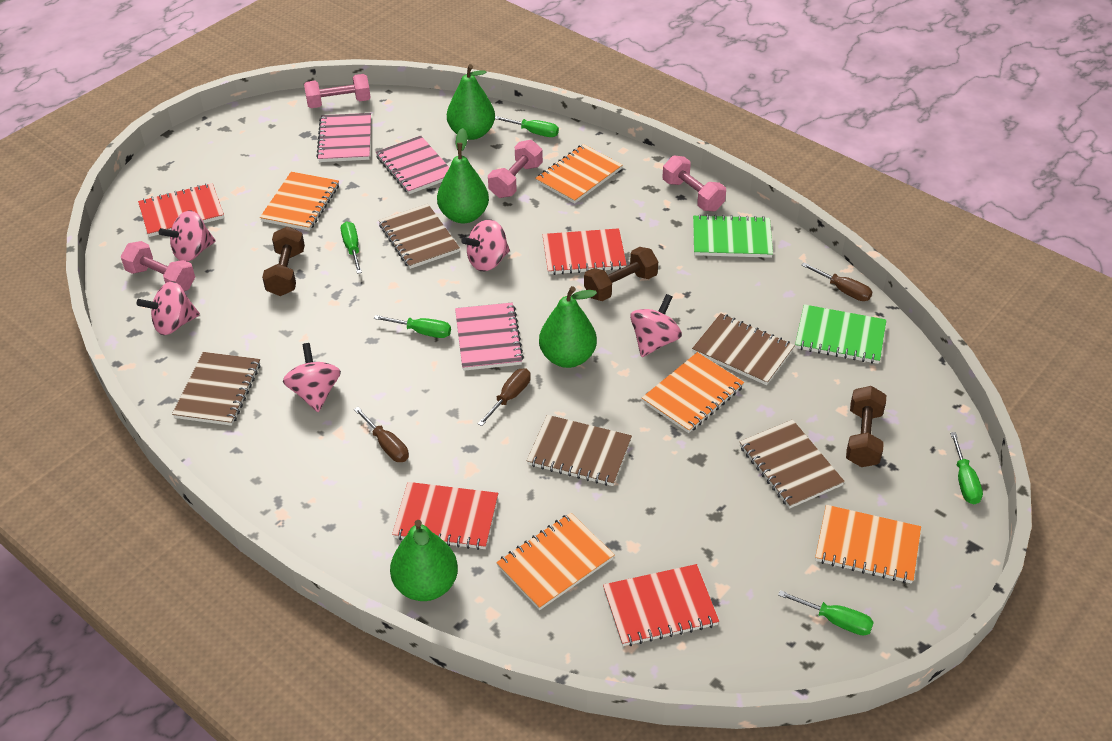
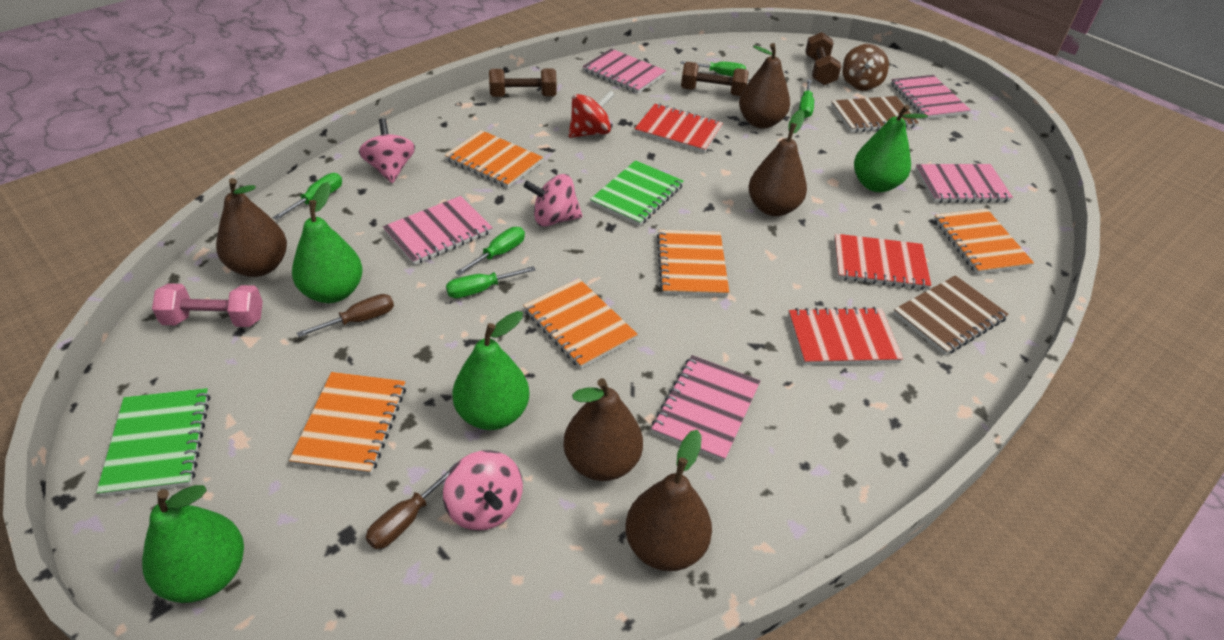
brown notebook: [172,352,261,426] [379,204,460,269] [527,415,632,486] [692,313,795,385] [740,419,845,509] = 5 -> [831,96,919,133] [893,275,1009,355] = 2
brown pear: none = 0 -> [216,178,287,277] [563,378,643,481] [625,430,712,571] [739,43,790,129] [748,110,807,216] = 5
brown screwdriver: [354,407,409,462] [478,368,531,426] [801,263,872,301] = 3 -> [297,294,394,337] [366,462,457,549] = 2
brown spinning top: none = 0 -> [842,44,889,91] = 1
pink dumbbell: [121,241,195,291] [304,74,371,108] [488,140,543,198] [662,155,726,211] = 4 -> [152,283,263,327] = 1
pink notebook: [316,113,371,162] [376,136,449,194] [455,303,524,371] = 3 -> [383,196,493,265] [583,49,666,93] [652,355,760,462] [891,75,971,119] [915,164,1013,203] = 5
pink spinning top: [137,281,200,335] [159,210,215,262] [283,343,341,412] [461,219,510,271] [630,294,682,357] = 5 -> [359,118,415,183] [443,450,523,531] [523,174,583,227] = 3
red notebook: [138,183,224,237] [392,482,498,550] [542,228,627,275] [603,564,719,646] = 4 -> [635,104,723,153] [788,307,903,365] [834,234,931,290] = 3
red spinning top: none = 0 -> [569,90,615,138] = 1

